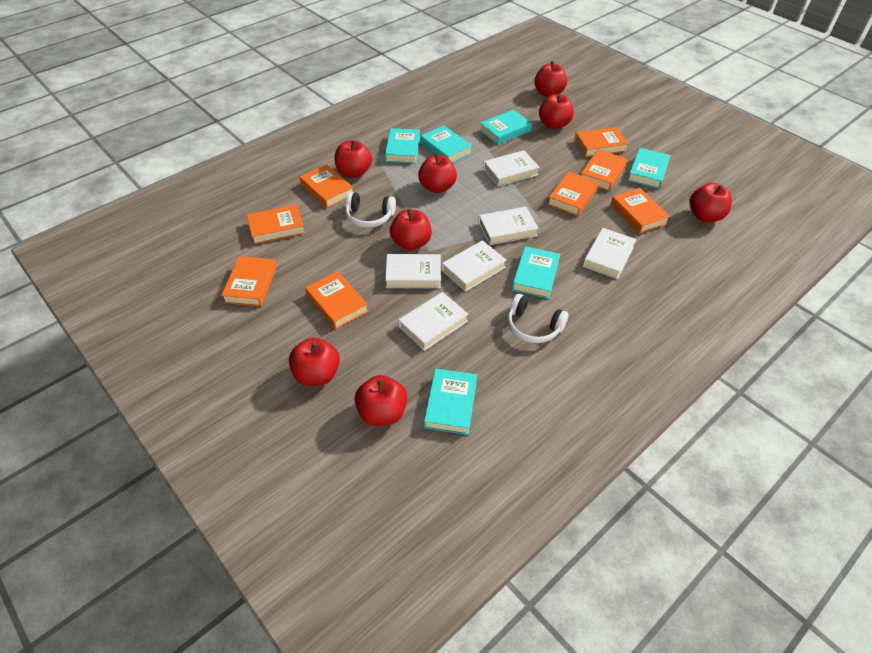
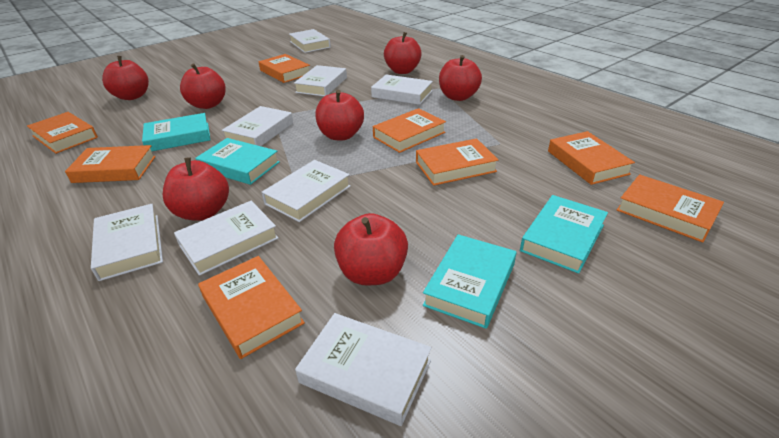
red apple: [289,338,340,386] [335,140,372,178] [355,375,407,426] [390,209,432,250] [418,154,457,193] [535,61,567,97] [539,94,574,129] [689,183,732,222] = 8 -> [102,56,149,100] [163,157,229,221] [180,63,226,109] [315,90,364,140] [334,213,408,285] [384,32,421,74] [439,55,482,101] = 7
turquoise book: [385,128,420,164] [421,125,472,162] [424,369,477,435] [479,110,532,145] [512,246,560,299] [628,148,671,189] = 6 -> [142,113,211,152] [196,138,279,185] [423,234,516,329] [520,195,608,274] = 4
white book: [385,254,441,288] [399,292,468,351] [442,240,506,292] [478,207,539,245] [483,150,540,187] [583,228,636,279] = 6 -> [91,204,163,281] [174,201,279,276] [222,106,293,146] [262,160,351,222] [289,29,331,53] [294,65,347,96] [295,313,432,426] [371,74,433,105] = 8
white headphones: [345,192,396,228] [507,293,569,343] = 2 -> none = 0

